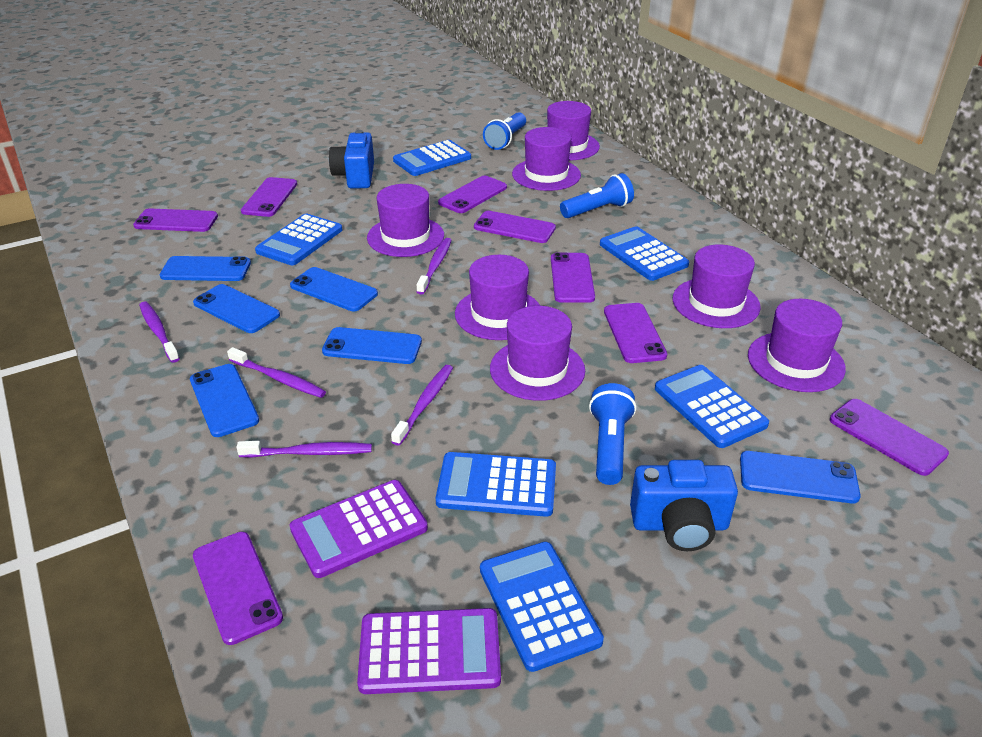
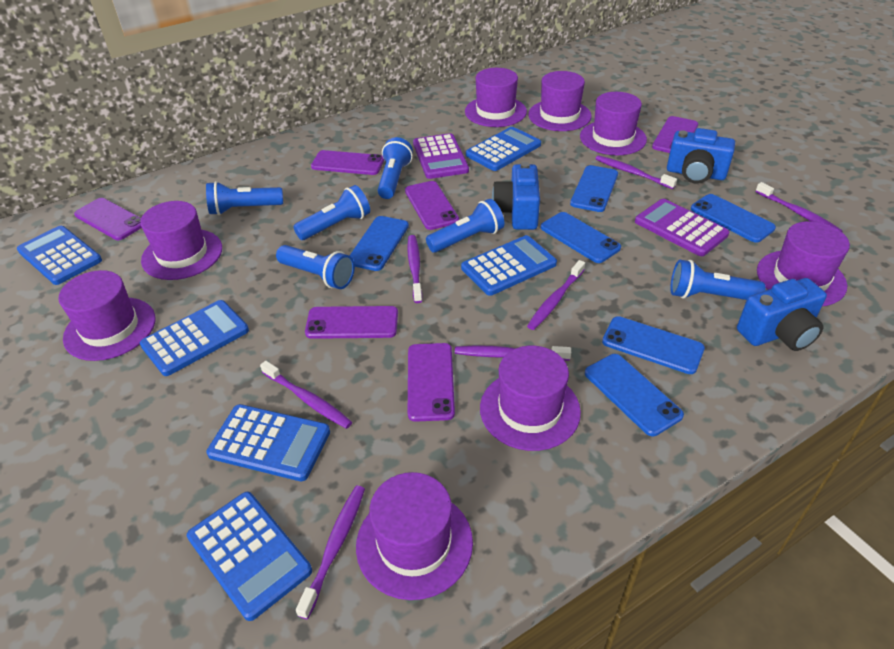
blue camera: [329,130,374,189] [630,460,738,551] = 2 -> [492,162,540,230] [667,128,735,184] [737,278,827,351] = 3
blue flashlight: [483,112,526,150] [560,173,634,218] [589,383,636,485] = 3 -> [206,181,283,215] [276,245,355,289] [293,185,370,240] [378,137,413,199] [426,199,504,253] [670,260,766,300] = 6
purple hat: [367,184,444,257] [455,255,540,340] [490,306,585,401] [512,127,581,191] [547,101,600,160] [673,245,761,328] [748,299,846,392] = 7 -> [58,270,155,361] [140,201,222,280] [356,472,473,600] [465,68,527,127] [480,346,581,451] [528,71,592,131] [580,92,647,155] [757,221,850,306] = 8
purple phone: [133,209,218,232] [193,532,283,645] [241,177,297,217] [438,176,507,213] [474,211,556,243] [551,252,595,303] [604,303,667,363] [830,399,949,476] = 8 -> [74,198,142,240] [305,306,398,339] [311,150,384,175] [405,181,459,230] [408,343,455,422] [652,116,698,153] = 6
purple toothbrush: [139,301,180,363] [227,347,326,398] [236,441,372,458] [391,365,453,446] [416,238,452,294] = 5 -> [260,361,352,429] [296,486,365,619] [407,235,423,303] [455,346,571,361] [527,260,585,330] [595,155,677,189] [756,182,843,232] = 7

